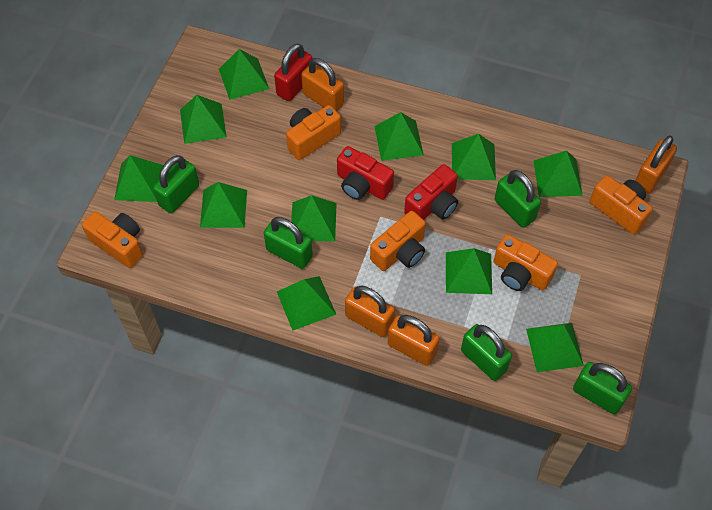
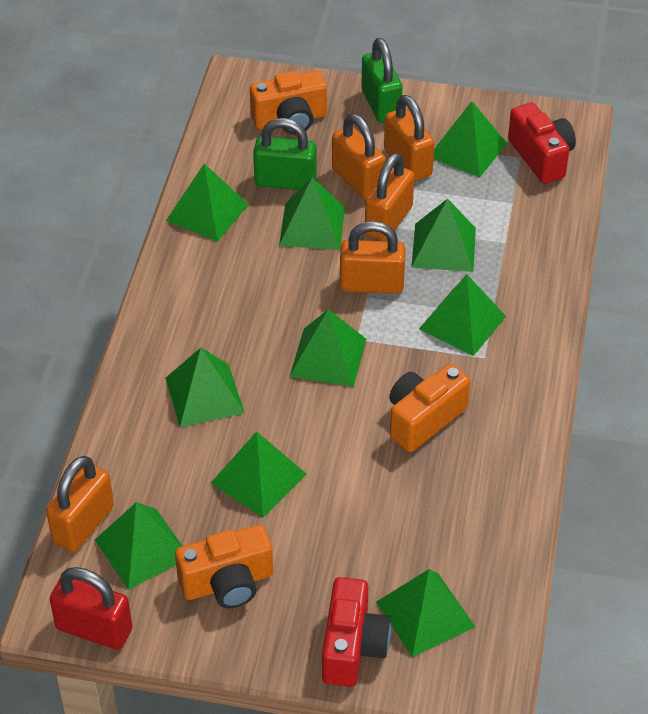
green padlock: [153,155,199,213] [264,217,313,269] [461,324,512,381] [495,170,541,228] [573,362,632,414] = 5 -> [253,118,317,190] [361,38,402,123] = 2
green pyramid: [114,155,163,202] [180,95,227,144] [200,182,247,228] [219,49,269,100] [277,276,336,330] [291,195,337,241] [374,112,424,161] [446,248,492,294] [452,134,496,180] [526,323,584,372] [534,150,583,197] = 11 -> [95,502,182,590] [165,348,245,427] [166,164,249,242] [211,431,307,518] [279,178,345,250] [290,309,366,387] [376,569,475,657] [411,199,476,272] [419,274,506,356] [434,101,507,178] = 10
orange camera: [82,211,143,268] [286,105,341,160] [370,211,426,271] [493,234,558,291] [590,175,653,234] = 5 -> [175,524,273,608] [250,71,327,134] [389,364,470,452] = 3
orange padlock: [301,58,344,111] [345,285,395,337] [388,315,440,366] [635,135,677,194] = 4 -> [46,456,114,552] [332,113,386,199] [340,221,406,294] [365,153,414,241] [384,95,435,181] = 5

